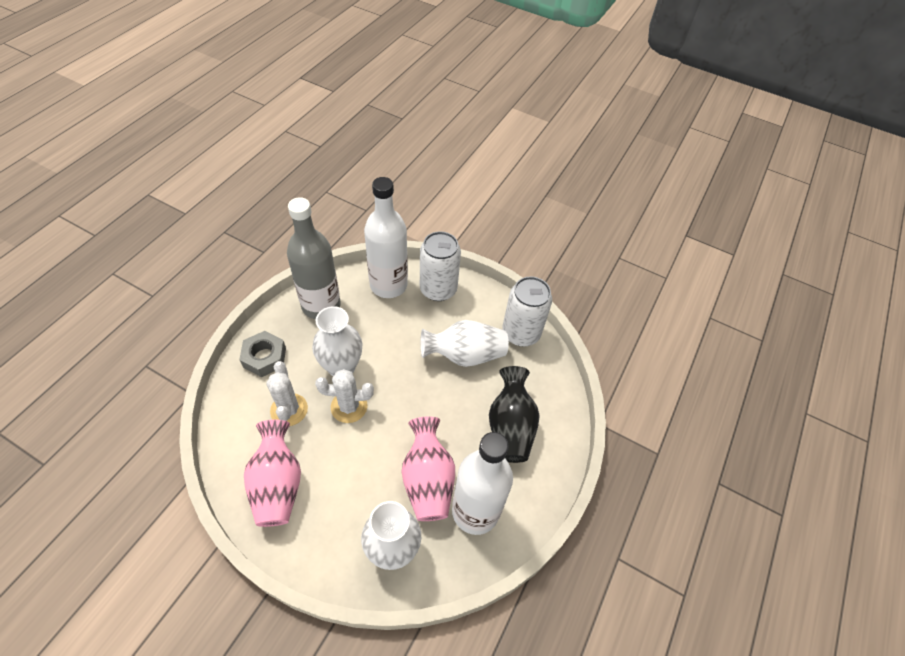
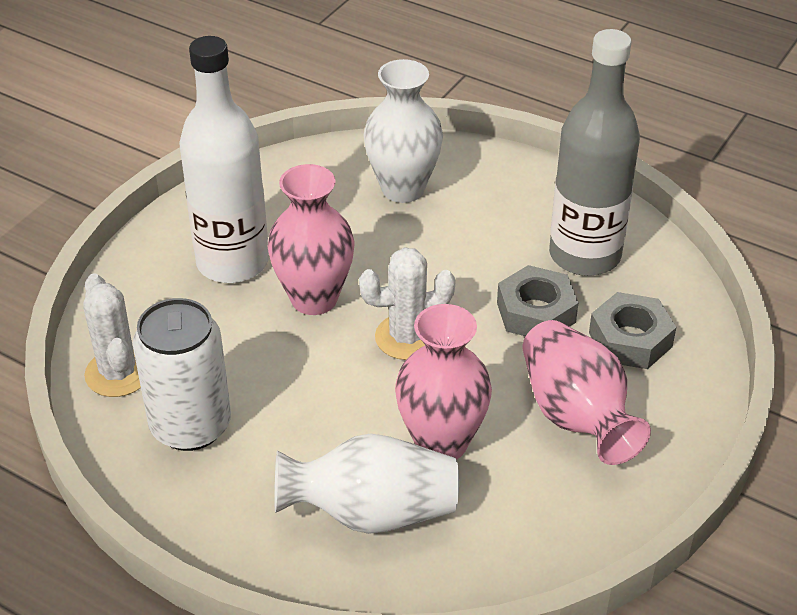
black vase: [489,366,540,463] = 1 -> none = 0
grey nut: [239,331,286,377] = 1 -> [497,265,578,336] [589,292,676,369] = 2
pink vase: [244,420,301,527] [402,416,455,521] = 2 -> [267,164,355,315] [395,304,492,460] [523,320,651,465] = 3
white bottle: [364,177,408,298] [452,432,513,535] = 2 -> [179,36,269,283] = 1
white can: [420,231,461,301] [502,276,552,346] = 2 -> [133,298,231,451] = 1
white vase: [312,306,362,376] [361,501,421,570] [420,320,509,367] = 3 -> [274,433,459,534] [364,59,443,203] = 2

